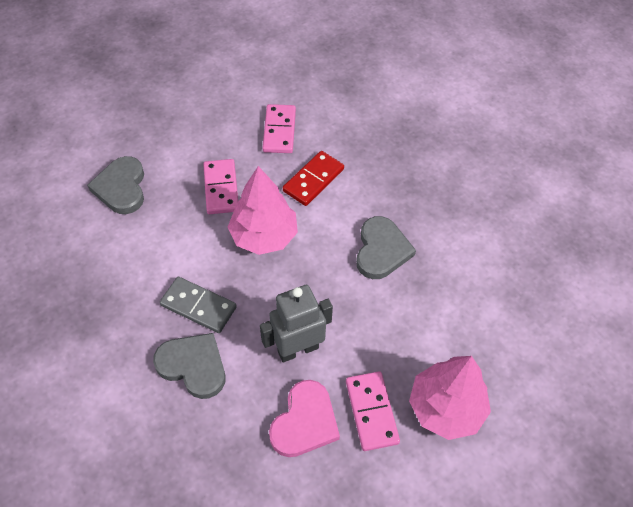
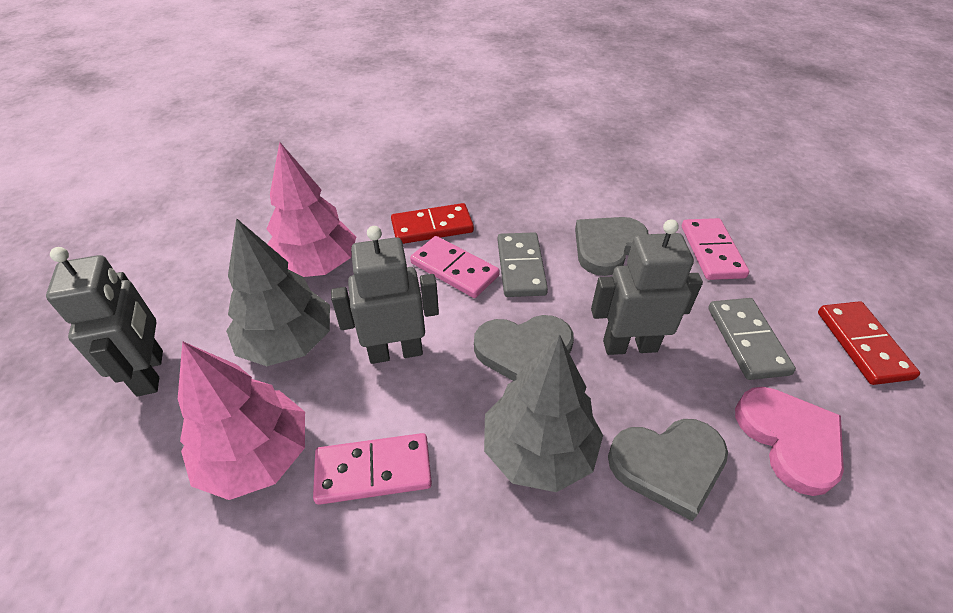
grey domino: [160,277,237,333] = 1 -> [498,232,548,297] [708,298,796,380] = 2
grey robot: [260,285,333,363] = 1 -> [46,247,163,396] [331,226,439,364] [591,219,703,355] = 3
grey tree: none = 0 -> [226,218,330,366] [484,335,603,492] = 2
red domino: [283,151,344,206] = 1 -> [391,203,474,244] [818,301,920,385] = 2

